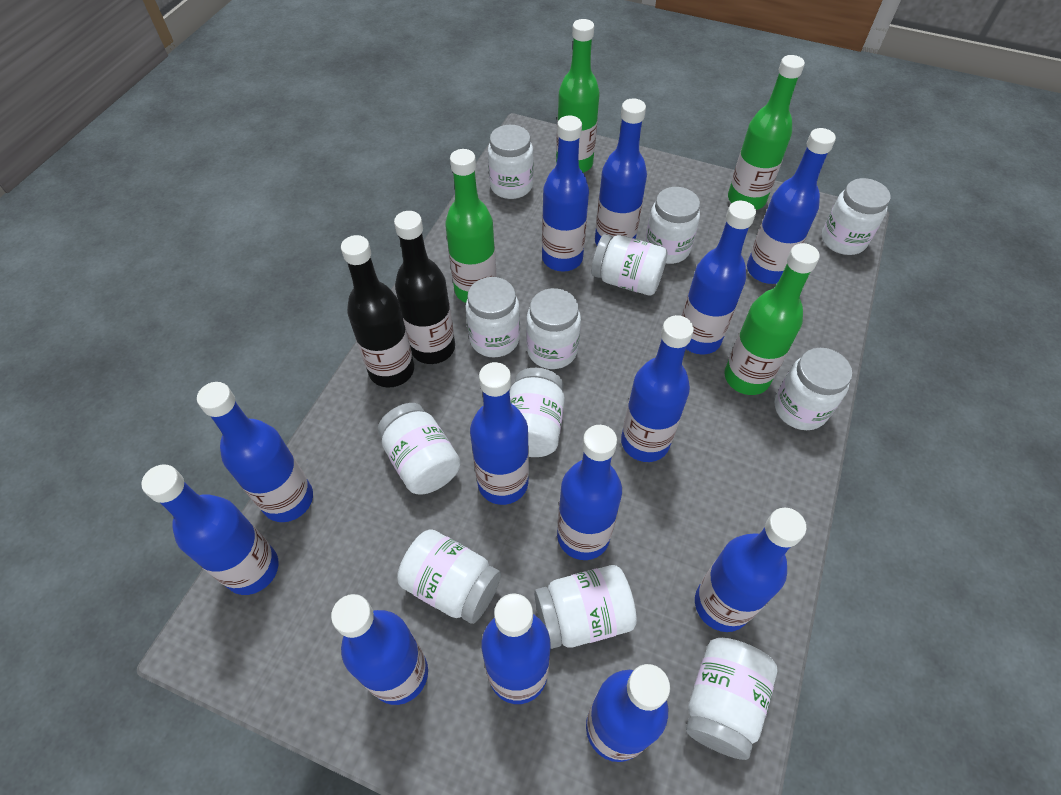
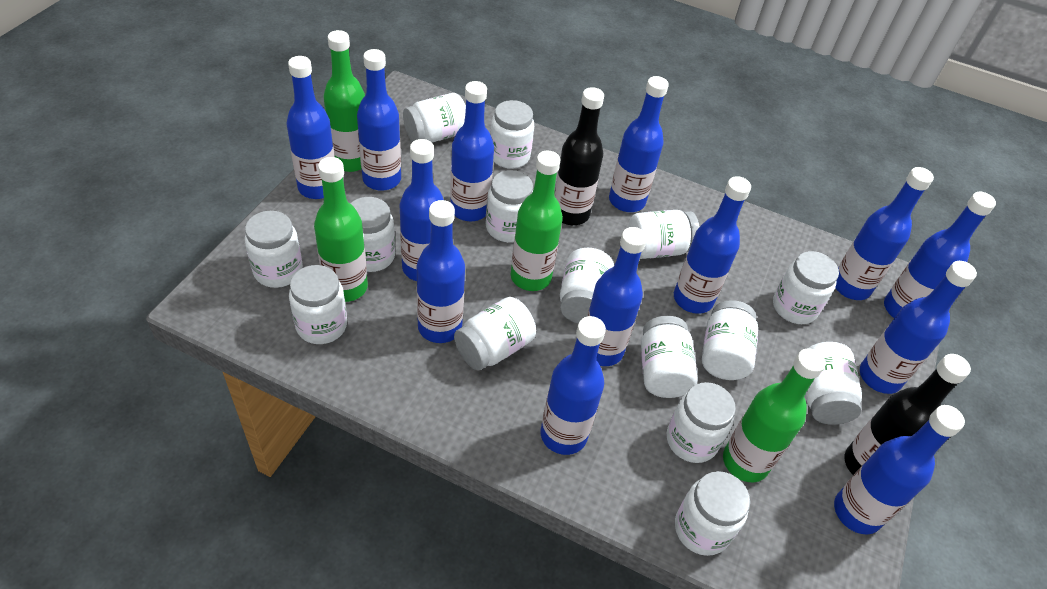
white jar: [378,403,461,495] [397,529,501,624] [465,277,520,357] [488,125,533,199] [510,368,565,457] [526,288,581,369] [534,565,637,649] [591,234,667,295] [645,187,700,264] [686,638,777,760] [775,348,852,430] [822,178,890,255] = 12 -> [245,211,303,288] [289,265,347,344] [350,197,395,272] [403,93,466,143] [454,297,536,370] [486,170,533,242] [490,100,534,169] [560,248,614,323] [628,210,700,259] [641,316,697,398] [667,382,736,463] [675,471,750,556] [702,300,758,380] [773,251,839,324] [805,342,862,425] = 15

